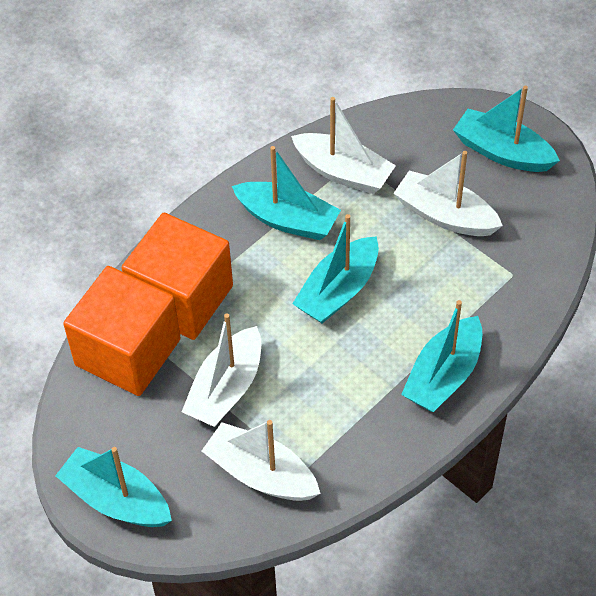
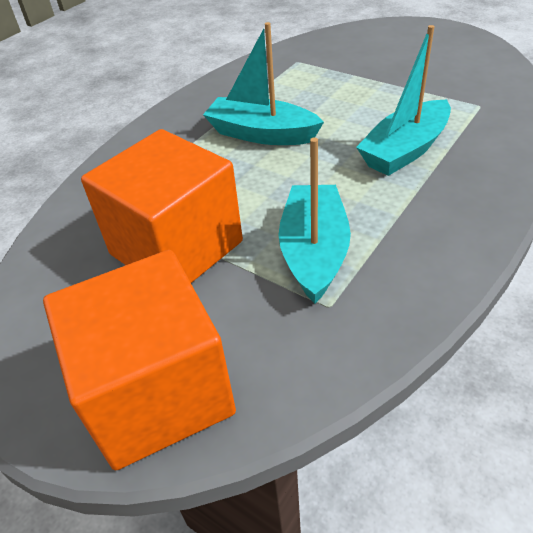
turquoise boat: [55,447,172,527] [232,146,341,240] [292,214,379,323] [401,300,482,412] [453,86,560,172] = 5 -> [203,22,324,145] [278,137,351,304] [356,25,451,176] = 3
white boat: [182,313,261,427] [202,420,321,501] [291,97,396,194] [393,151,503,236] = 4 -> none = 0

